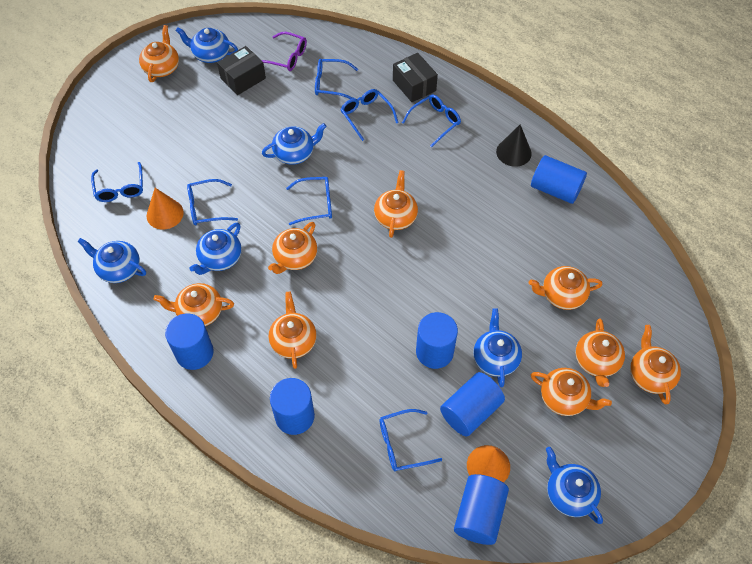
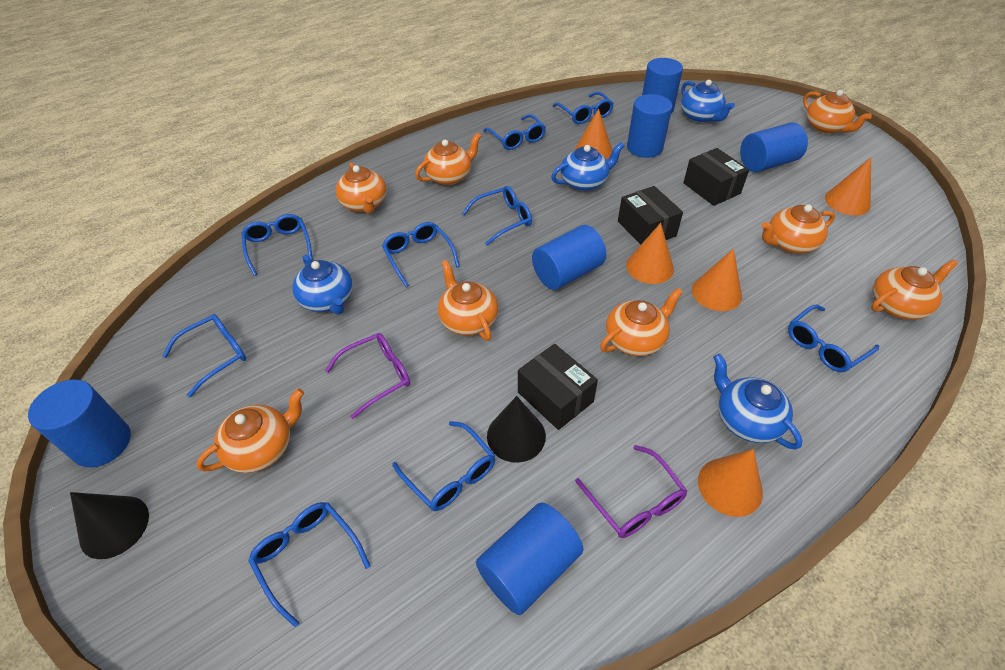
black box: [217,46,266,95] [393,53,438,102] = 2 -> [518,344,598,430] [618,186,683,245] [683,148,749,206] = 3
black cone: [496,125,532,167] = 1 -> [70,492,149,559] [487,396,546,463] = 2
blue glasses: [91,162,143,202] [187,179,238,225] [286,177,332,225] [315,59,358,99] [340,89,399,141] [379,409,442,472] [402,94,461,148] = 7 -> [163,314,246,397] [241,214,313,276] [248,502,370,627] [382,222,460,287] [392,421,495,511] [462,186,532,245] [483,114,546,150] [553,92,614,124] [788,304,879,372] = 9
blue teapot: [77,238,146,283] [176,27,238,63] [189,222,242,275] [262,123,327,165] [473,308,522,387] [546,447,603,524] = 6 -> [292,254,353,315] [551,142,625,191] [681,80,735,123] [713,354,802,450] = 4
orange cone: [147,188,184,230] [467,445,510,483] = 2 -> [574,109,613,160] [626,223,674,284] [692,249,742,311] [698,449,763,517] [825,157,871,215] = 5
orange teapot: [139,25,179,82] [154,283,234,326] [268,222,317,274] [269,292,316,369] [374,170,418,238] [529,266,603,310] [531,368,612,416] [576,318,625,387] [630,325,681,405] = 9 -> [196,389,304,473] [336,162,387,214] [415,133,481,185] [438,260,498,341] [600,288,683,356] [762,204,835,254] [803,90,872,134] [871,259,958,320] = 8
purple glasses: [262,32,307,71] = 1 -> [325,333,410,419] [575,445,687,538] = 2

